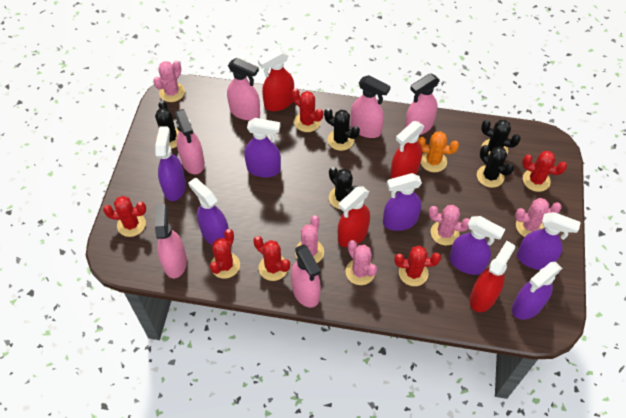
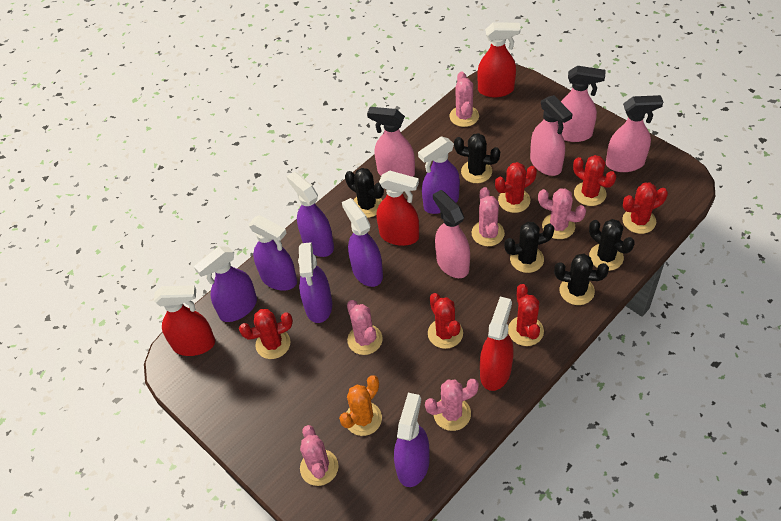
pink cactus: [153,60,185,102] [295,215,324,263] [346,240,377,285] [429,205,470,246] [515,198,562,237] = 5 -> [300,425,338,486] [347,300,383,355] [425,379,479,431] [450,72,479,127] [472,187,505,246] [538,188,586,239] = 6
pink spray bottle: [155,204,187,278] [175,109,205,174] [227,58,260,120] [291,244,321,308] [351,75,391,138] [404,73,440,135] = 6 -> [367,107,415,177] [433,190,470,278] [530,95,572,176] [558,66,606,142] [606,95,663,172] = 5

